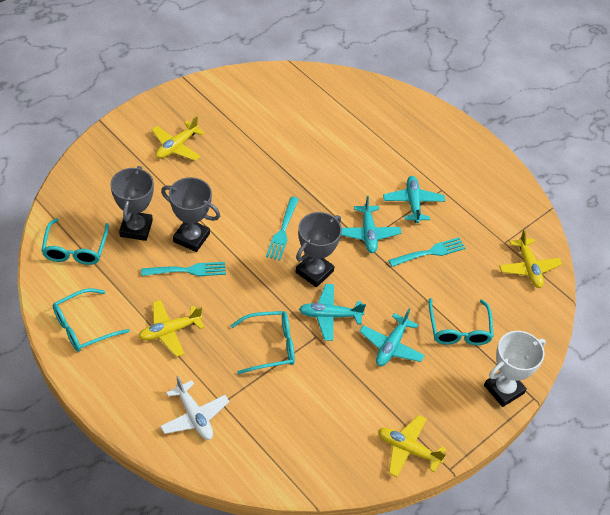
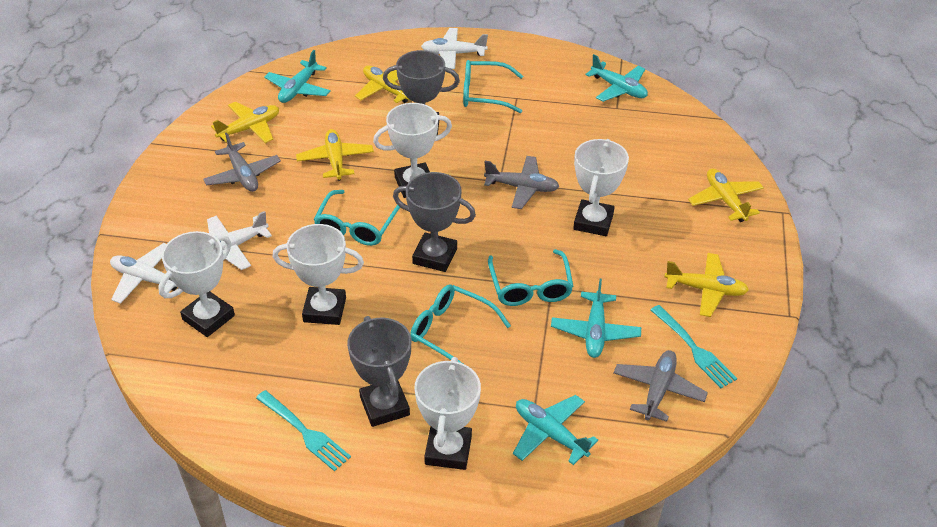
grey plane: none = 0 -> [203,132,281,192] [484,156,559,209] [613,350,708,422] = 3
turquoise fork: [141,262,226,276] [266,197,299,261] [388,237,466,267] = 3 -> [256,390,351,472] [651,305,737,388] = 2
white plane: [160,376,230,440] = 1 -> [110,243,177,304] [207,211,272,270] [421,28,488,69] = 3
white trophy: [484,331,546,407] = 1 -> [158,231,235,337] [273,224,364,325] [373,103,452,198] [414,357,481,470] [573,139,629,236] = 5
yellow plane: [138,300,204,357] [151,116,204,161] [378,415,446,477] [499,229,562,288] = 4 -> [211,102,279,143] [296,129,374,181] [355,65,410,103] [664,253,749,317] [688,169,764,222] = 5

